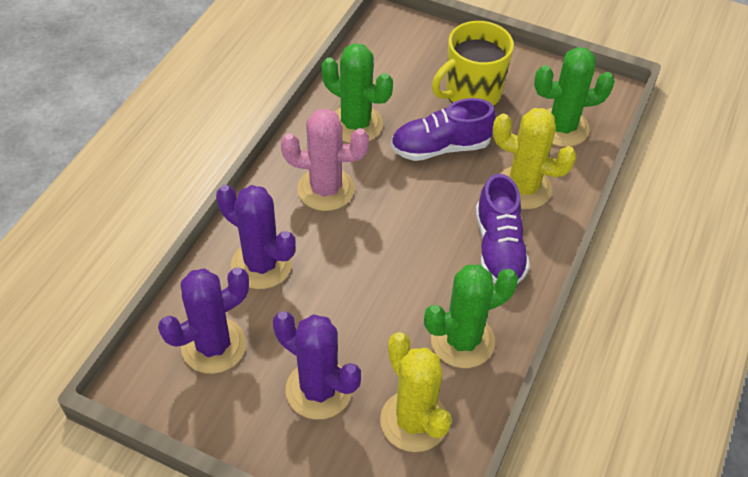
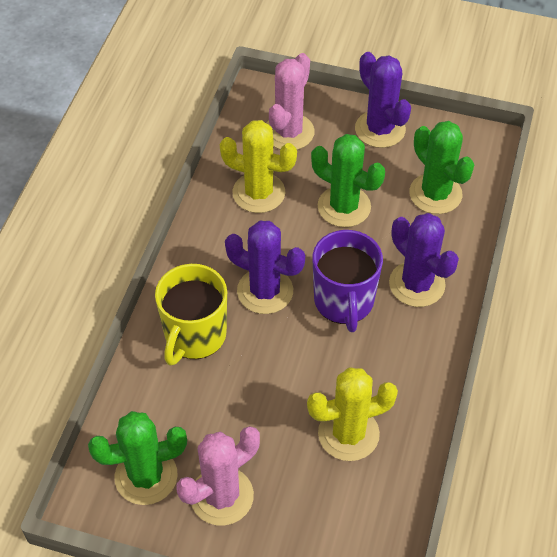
pink cactus: [281,108,369,211] = 1 -> [176,426,260,525] [267,53,314,150] = 2
purple mug: none = 0 -> [313,230,383,332] = 1
purple shoe: [391,98,496,161] [476,174,530,284] = 2 -> none = 0

